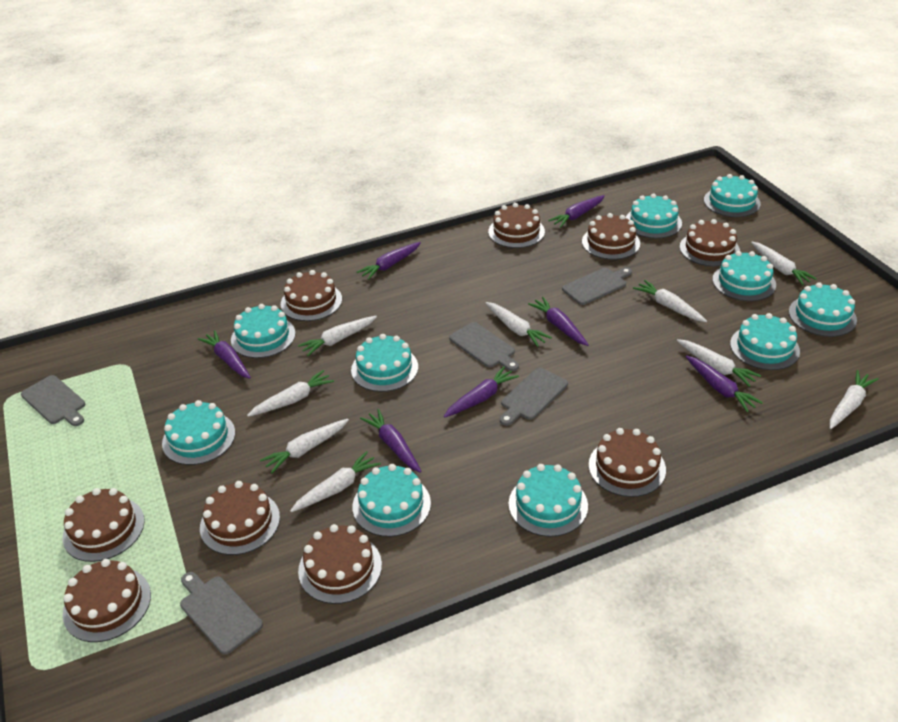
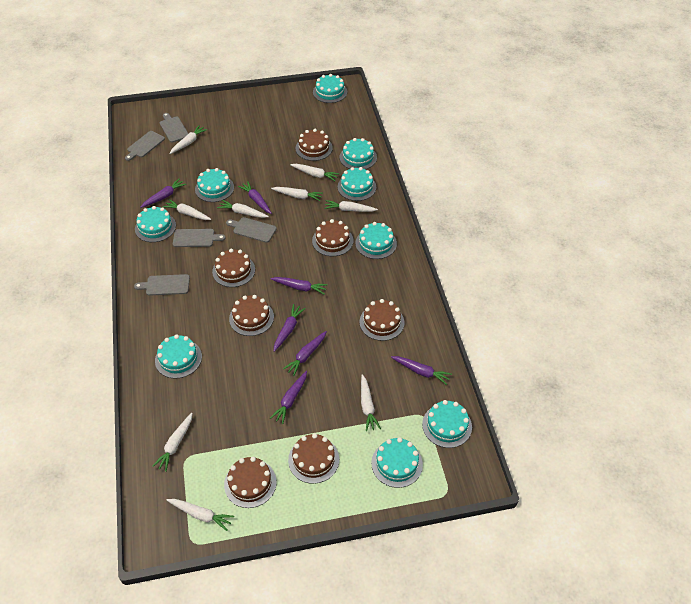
brown cake: [63,488,145,562] [63,559,151,642] [200,481,280,555] [281,270,342,321] [298,524,382,604] [488,203,545,248] [582,213,640,260] [589,428,666,497] [680,219,740,266] = 9 -> [212,249,255,287] [224,457,277,508] [229,295,274,336] [288,433,339,484] [296,129,333,161] [312,219,353,256] [359,299,404,341] = 7
turquoise cake: [162,400,235,465] [231,304,295,358] [351,334,418,392] [352,464,431,537] [509,464,588,537] [625,194,682,238] [704,174,761,217] [712,251,776,301] [730,313,800,370] [789,282,857,337] = 10 -> [135,206,176,242] [155,334,202,379] [195,168,234,202] [313,74,347,103] [338,167,376,201] [340,138,377,169] [355,222,397,259] [371,437,423,488] [422,400,472,448] = 9

